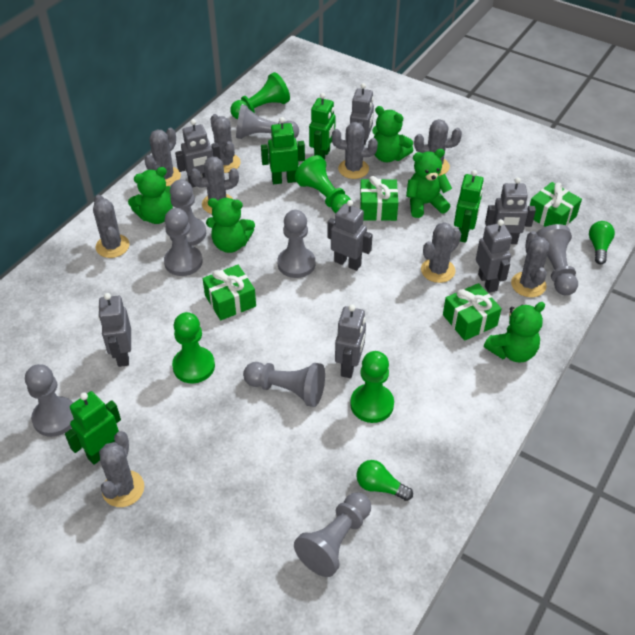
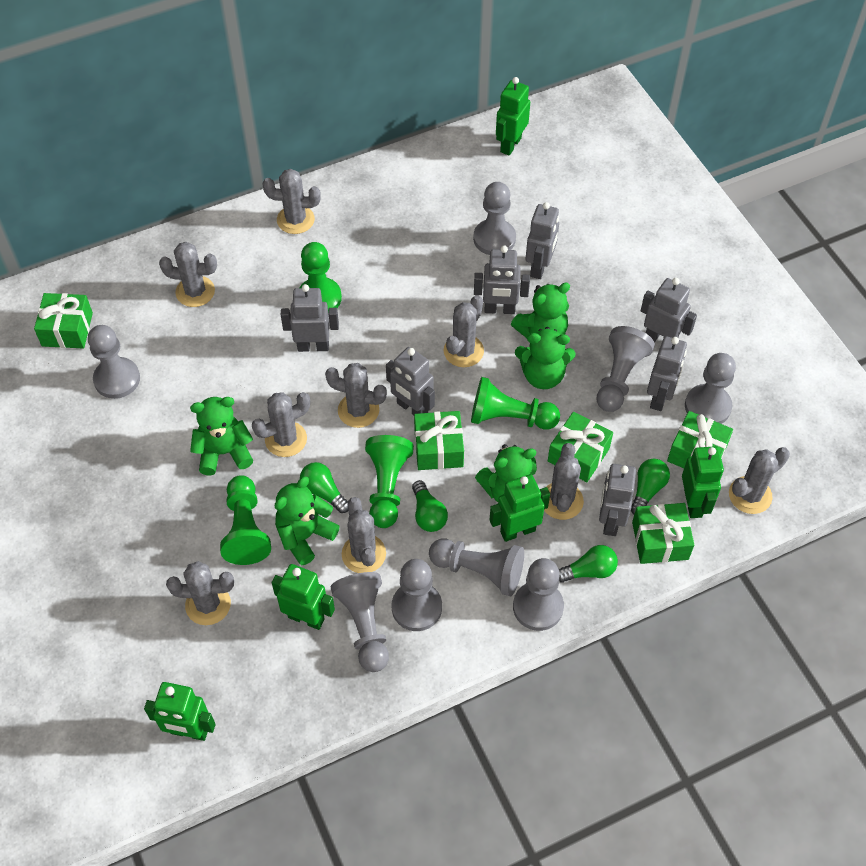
green gift: [203,265,256,320] [360,176,398,221] [443,283,502,341] [530,182,582,227] = 4 -> [34,293,93,348] [414,411,464,470] [548,412,613,482] [632,503,694,564] [667,411,733,468] = 5
green light bulb: [356,460,413,501] [589,221,615,264] = 2 -> [300,462,348,513] [412,480,448,532] [559,545,618,583] [631,459,670,514] = 4
green robot: [65,391,121,465] [261,117,305,184] [309,93,336,160] [454,170,484,243] = 4 -> [144,682,216,741] [272,564,335,630] [490,474,550,542] [496,77,530,156] [682,446,724,518] = 5

